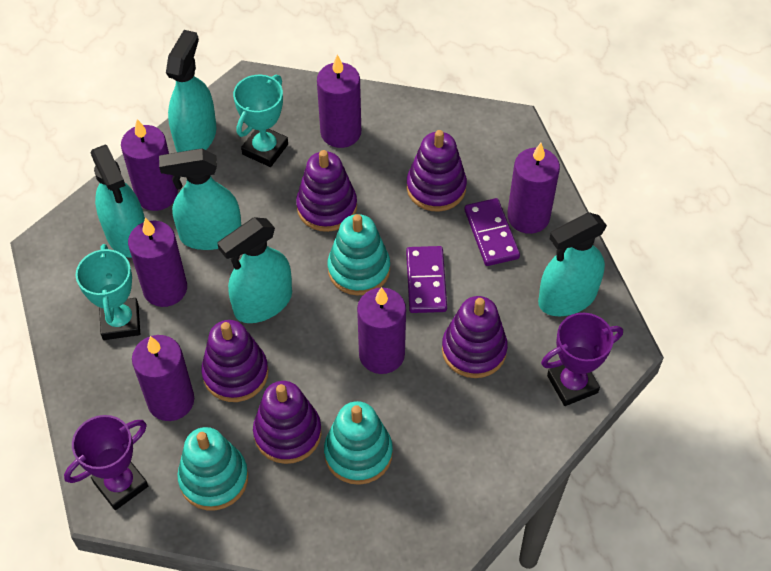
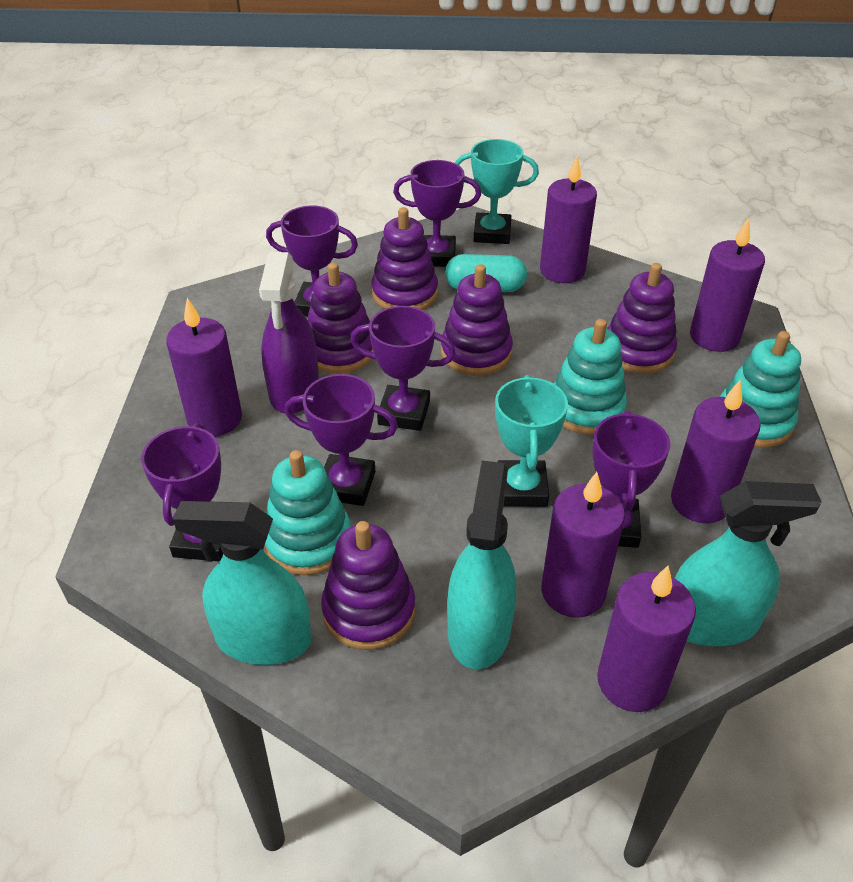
purple domino: [406,246,447,313] [464,198,520,266] = 2 -> none = 0
purple spray bottle: none = 0 -> [259,252,319,414] = 1
purple trophy: [64,415,148,510] [541,313,623,406] = 2 -> [141,423,223,562] [266,205,358,317] [285,374,398,506] [350,306,456,431] [393,160,481,267] [592,411,670,548] = 6
turquoise capsule: none = 0 -> [445,254,527,292] = 1
turquoise spray bottle: [91,145,145,258] [159,148,241,250] [166,30,216,152] [217,217,292,323] [538,213,607,316] = 5 -> [173,501,311,665] [447,461,516,669] [675,481,822,646] = 3

